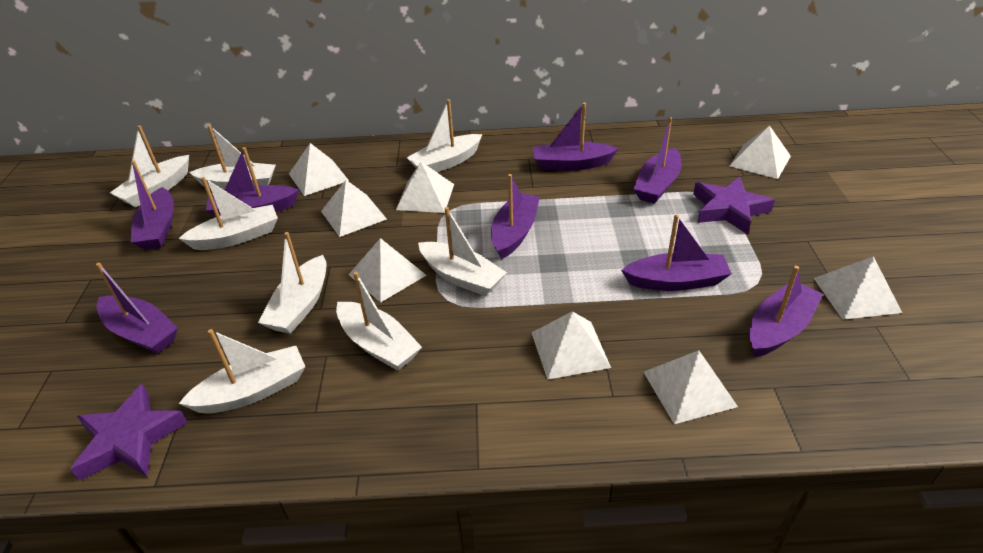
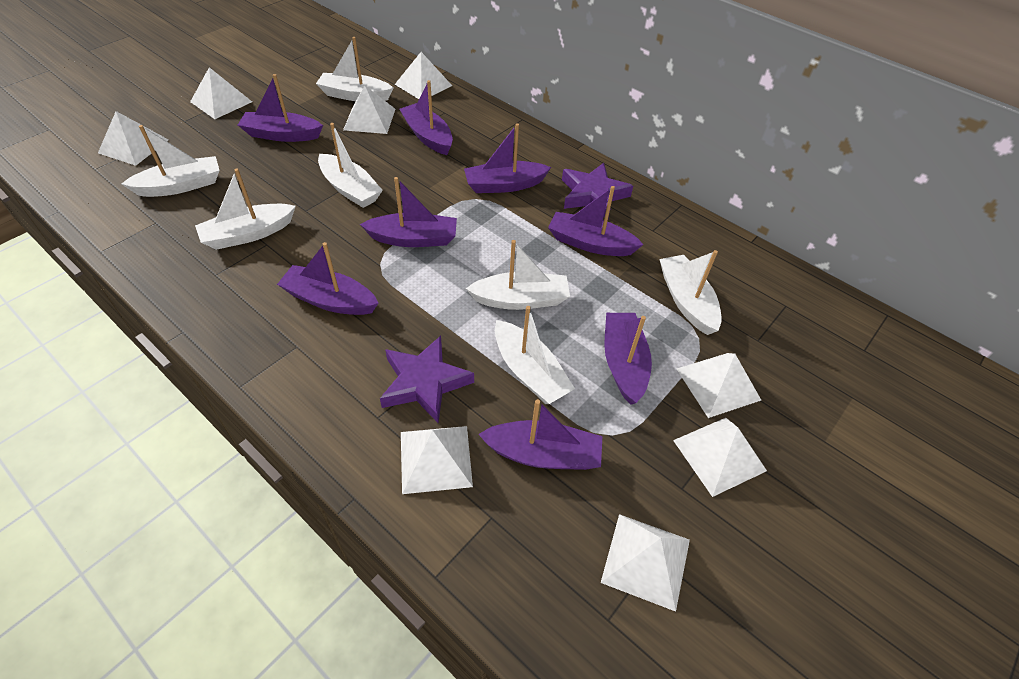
white boat: [110,125,189,208] [178,177,278,250] [179,329,305,413] [189,125,276,190] [258,232,327,334] [336,272,422,371] [407,99,482,172] [418,207,507,296] = 8 -> [122,125,220,197] [195,168,296,250] [316,37,393,101] [318,123,383,208] [466,240,570,310] [495,306,575,404] [659,250,722,335] = 7

